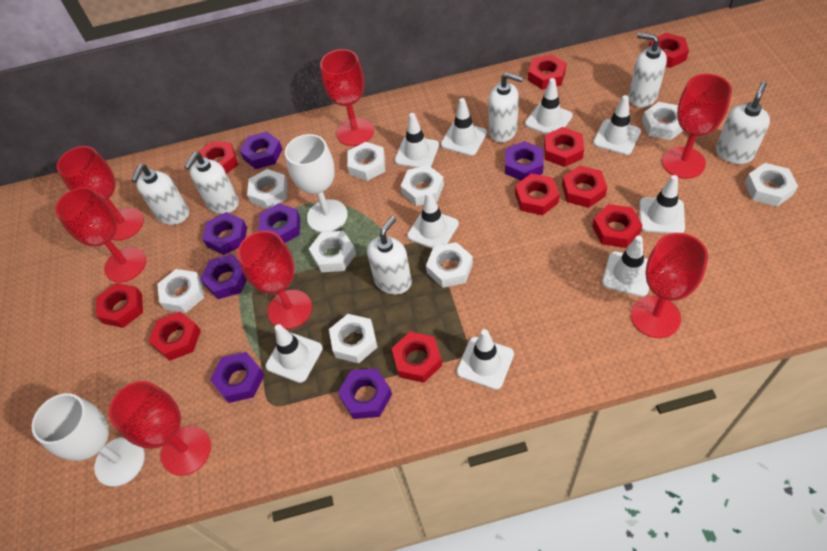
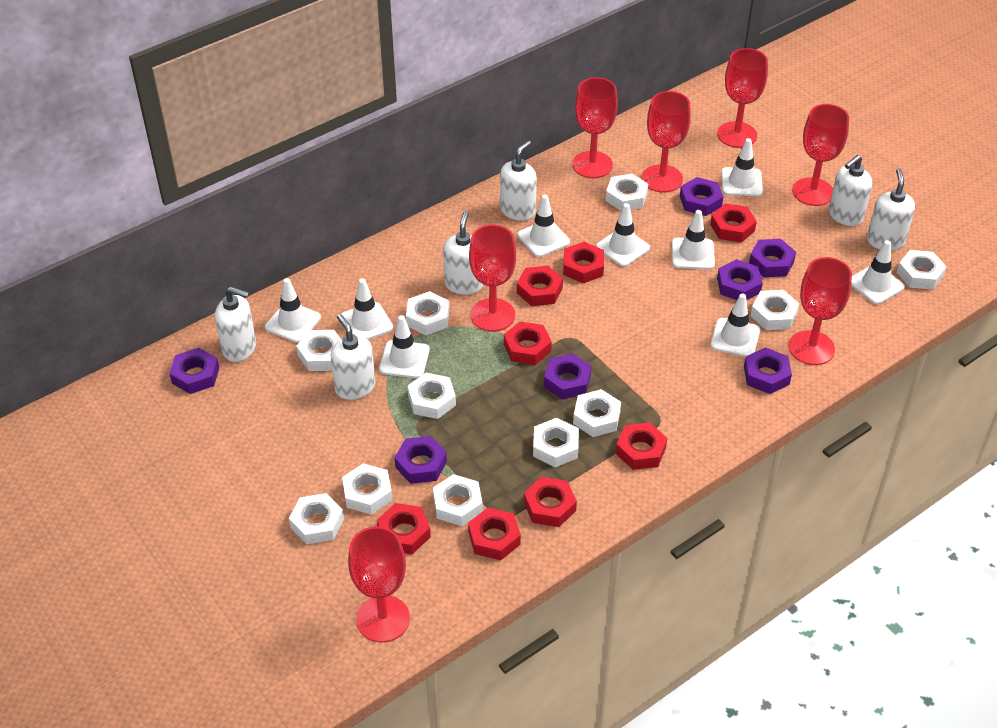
red nut: [96,283,143,328] [148,312,201,361] [198,141,238,174] [392,332,442,383] [515,173,560,215] [528,55,567,89] [544,127,584,167] [562,165,607,208] [592,204,642,248] [649,33,689,68] = 10 -> [377,503,431,554] [468,508,521,560] [504,322,552,365] [517,266,563,306] [524,477,577,527] [563,242,604,283] [616,423,667,470] [710,204,757,243] = 8
white goblet: [32,393,145,487] [285,134,348,232] = 2 -> none = 0
white nut: [157,269,204,313] [247,169,288,209] [309,231,356,272] [329,314,378,363] [347,142,385,181] [401,165,444,206] [426,242,473,288] [642,102,684,140] [745,163,798,207] = 9 -> [289,493,344,544] [296,330,341,371] [342,463,392,515] [406,291,450,335] [407,373,456,419] [433,474,483,526] [533,418,579,467] [573,389,621,437] [606,174,648,211] [751,290,799,330] [897,250,947,290] = 11

